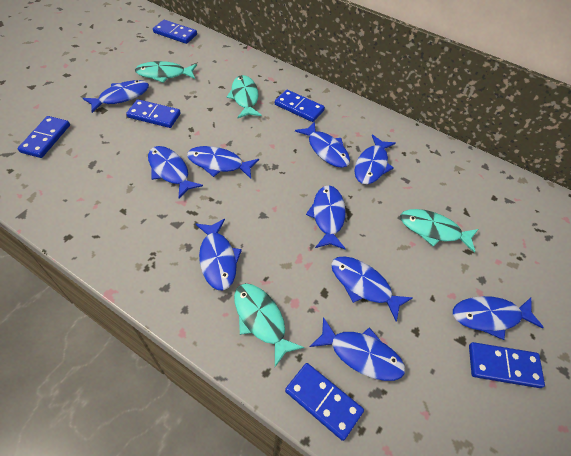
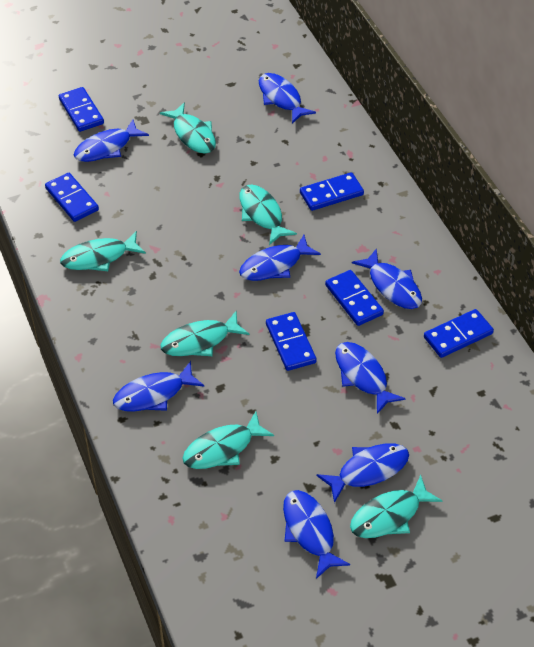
blue fish: [83,80,149,113] [148,146,203,199] [187,146,259,179] [196,219,242,291] [295,121,350,168] [306,185,346,249] [310,317,405,381] [331,256,413,322] [354,135,396,184] [453,296,544,340] = 10 -> [74,119,149,162] [113,361,205,412] [239,235,321,281] [259,73,316,124] [283,490,350,579] [316,443,409,503] [335,342,406,414] [352,248,422,309] = 8
turquoise fish: [135,61,197,83] [227,75,262,118] [234,283,304,367] [400,209,478,253] = 4 -> [60,231,146,271] [160,103,216,154] [161,310,249,356] [182,411,274,469] [239,184,297,245] [350,475,442,538] = 6

